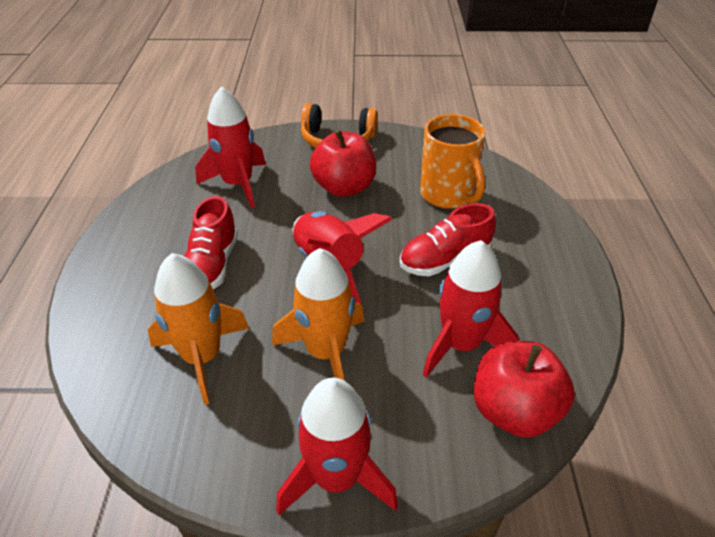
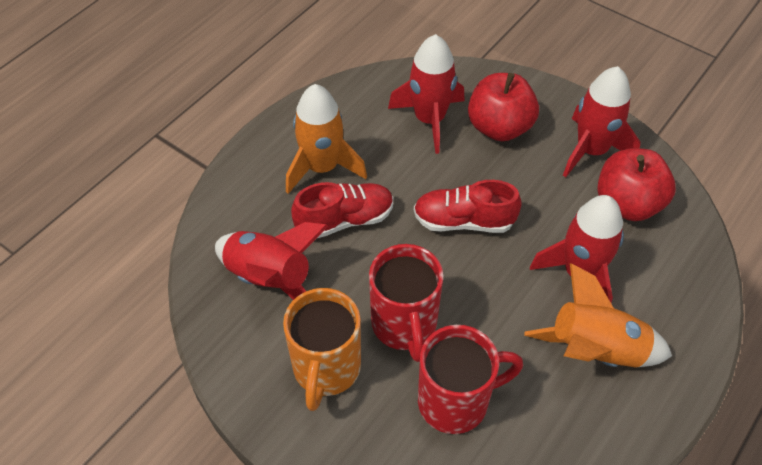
orange headphones: [301,103,378,148] = 1 -> none = 0
red mug: none = 0 -> [369,244,444,362] [418,325,523,434] = 2

